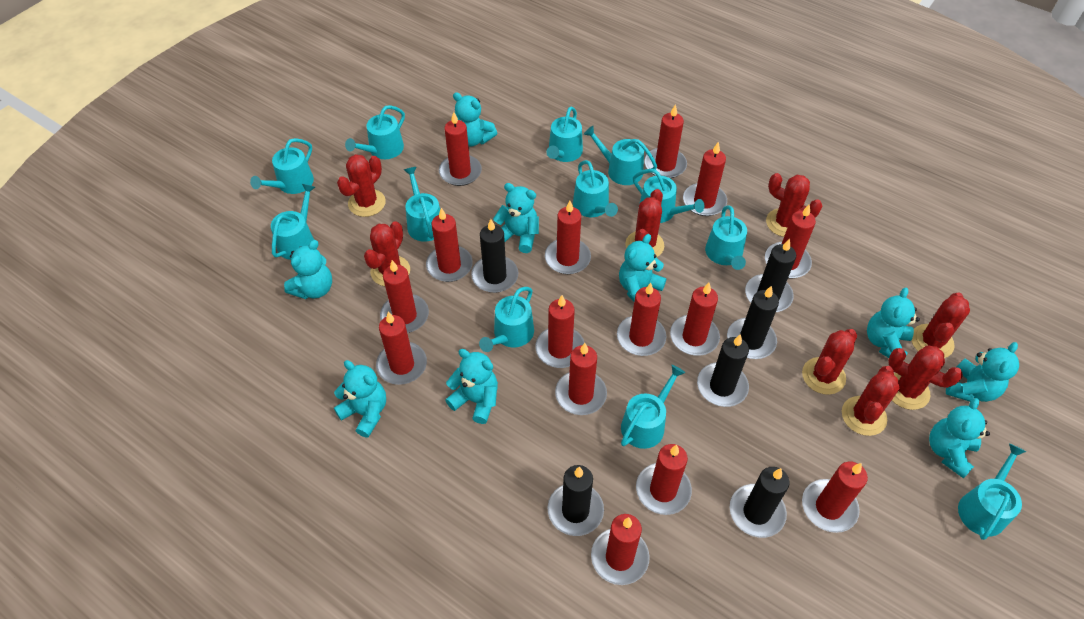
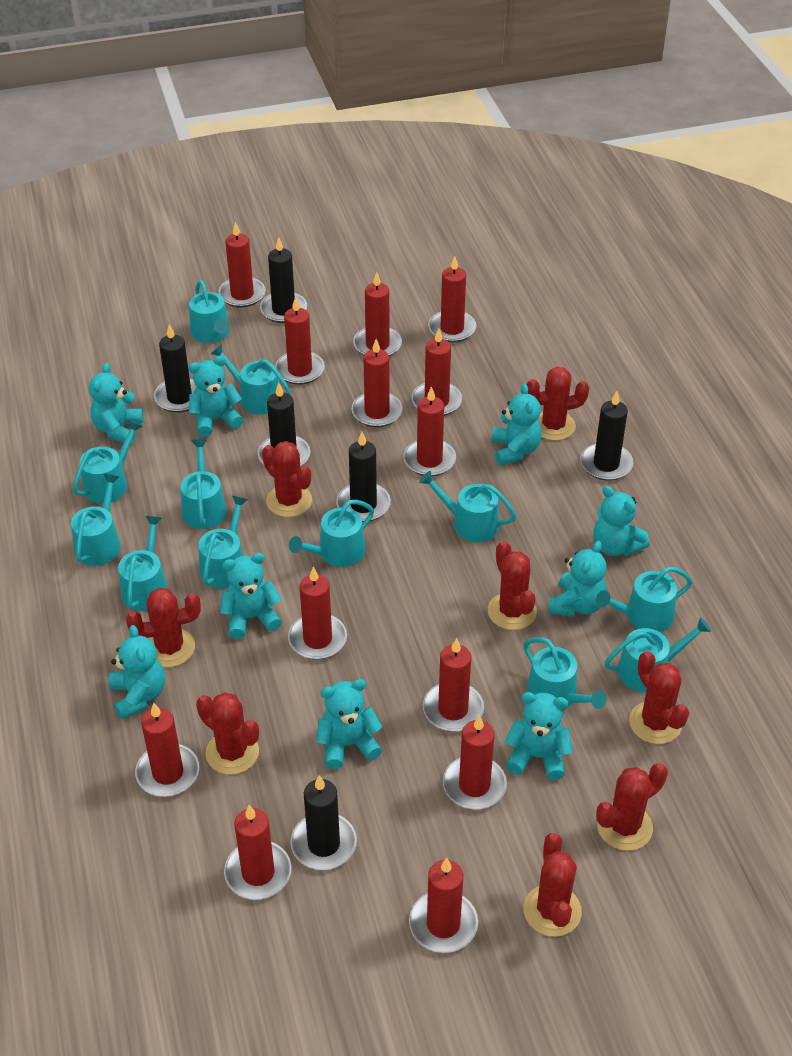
red candle: [376,312,427,385] [380,260,429,333] [426,208,473,282] [439,112,482,186] [535,295,585,368] [545,201,591,274] [555,343,607,415] [591,514,649,585] [617,283,667,356] [636,444,692,515] [644,104,687,178] [670,283,720,356] [683,142,727,216] [765,204,816,278] [802,462,868,533] = 15 -> [135,703,199,797] [218,222,266,308] [224,805,291,900] [275,297,325,385] [288,567,347,660] [352,339,403,427] [353,272,402,356] [403,386,456,476] [409,858,478,953] [412,328,462,416] [423,638,484,732] [428,256,476,342] [443,715,507,809] = 13

